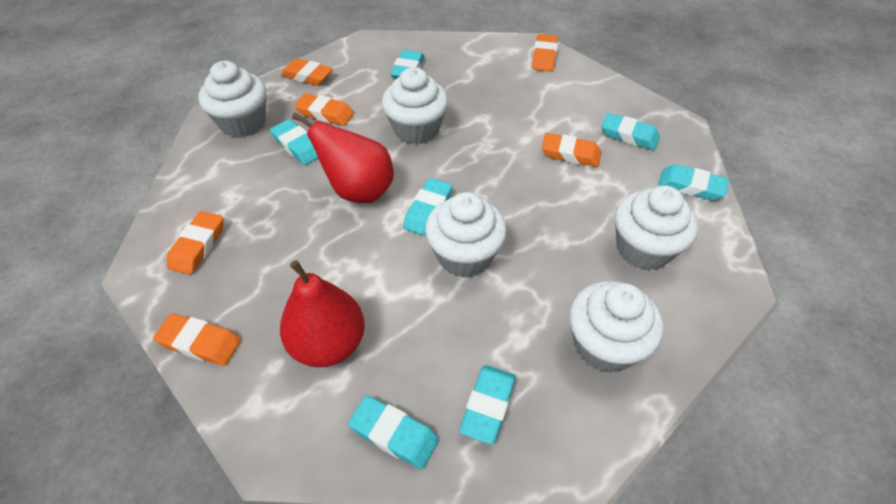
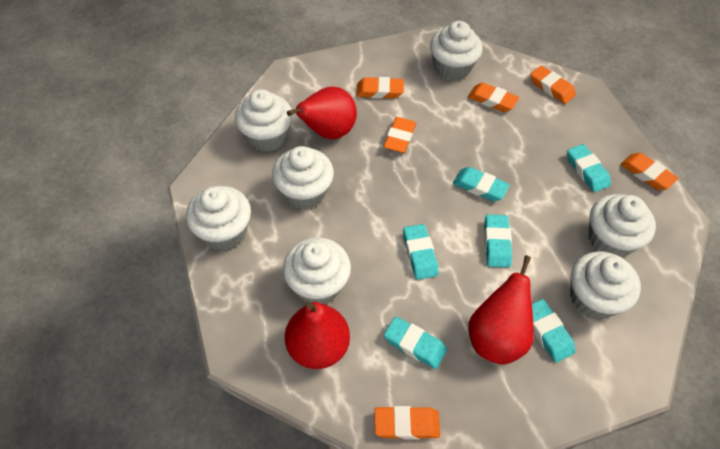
red pear: [280,260,365,367] [292,113,394,203] = 2 -> [285,302,350,369] [287,87,357,139] [468,256,534,365] = 3
turquoise eraser: [270,119,318,165] [348,395,439,469] [390,50,424,79] [403,178,452,236] [459,365,516,445] [601,113,660,150] [658,164,729,200] = 7 -> [384,317,447,369] [403,224,439,280] [453,167,510,201] [484,214,512,268] [532,299,575,363] [567,144,611,192] = 6
white cupcake: [198,61,266,137] [382,67,448,145] [425,192,507,278] [569,281,664,373] [615,185,698,271] = 5 -> [186,186,251,251] [235,89,293,152] [272,146,334,210] [283,237,351,304] [430,21,483,81] [570,252,641,320] [589,194,656,257] = 7

